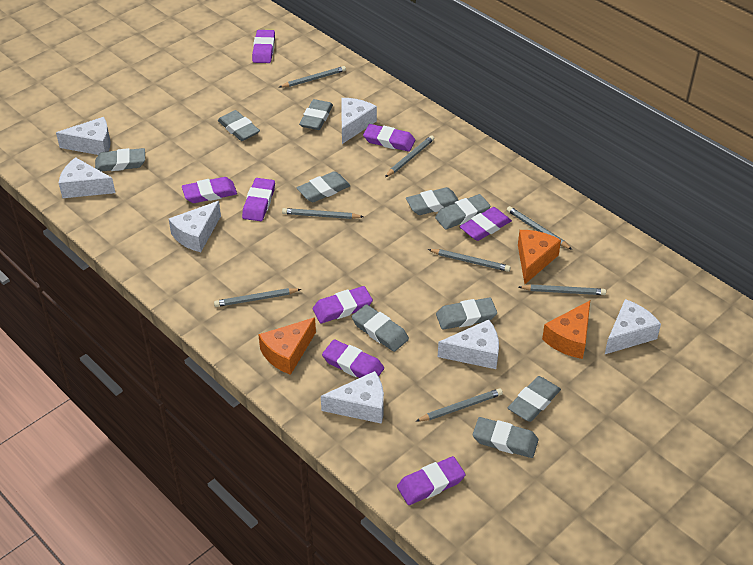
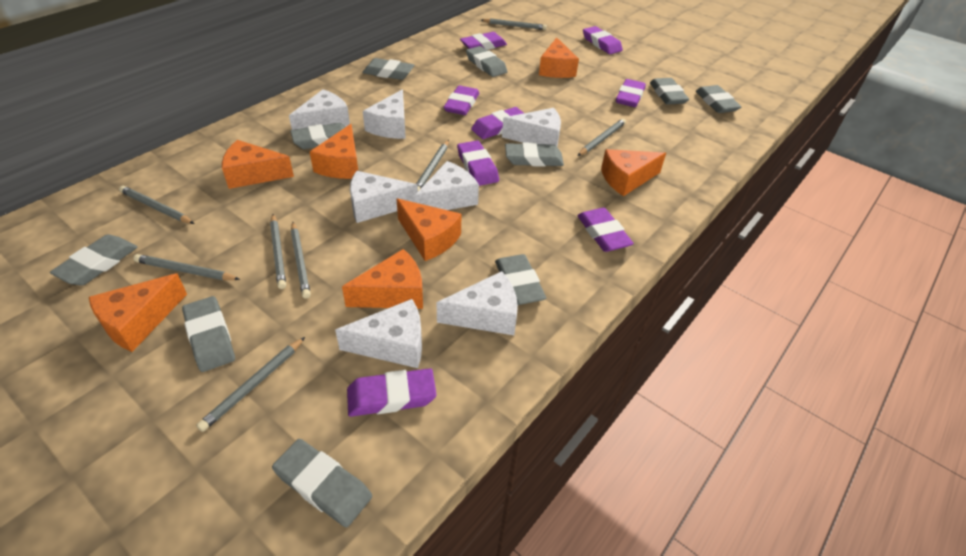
orange cheese: [258,317,316,375] [518,230,561,284] [542,301,590,359] = 3 -> [89,273,187,352] [222,140,294,189] [310,124,358,179] [342,249,423,309] [396,198,461,261] [539,38,579,78] [601,149,666,196] = 7

